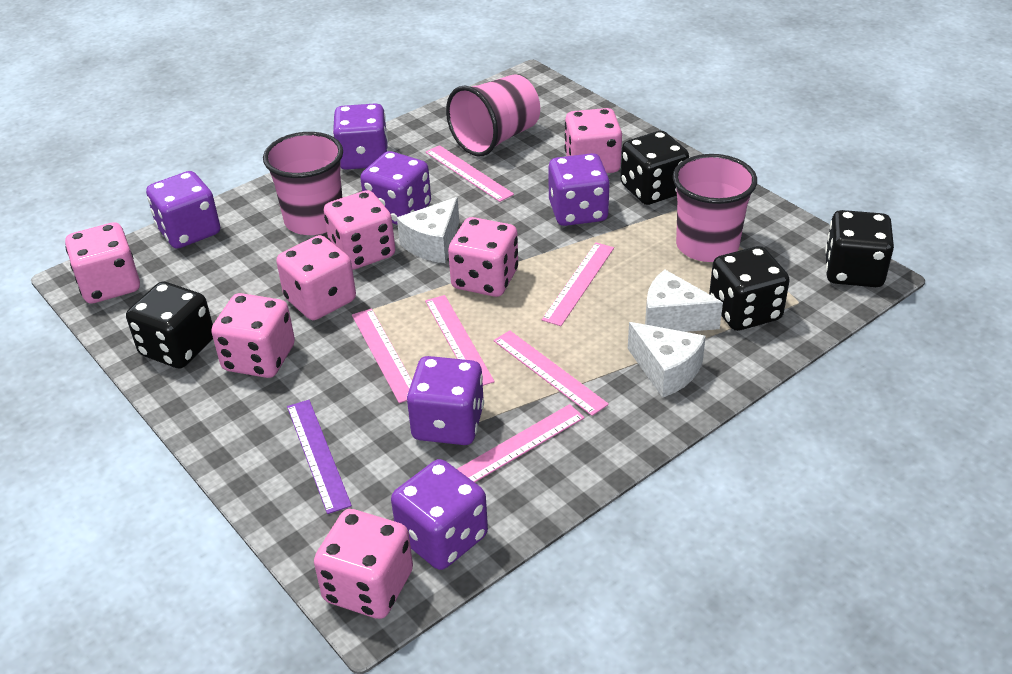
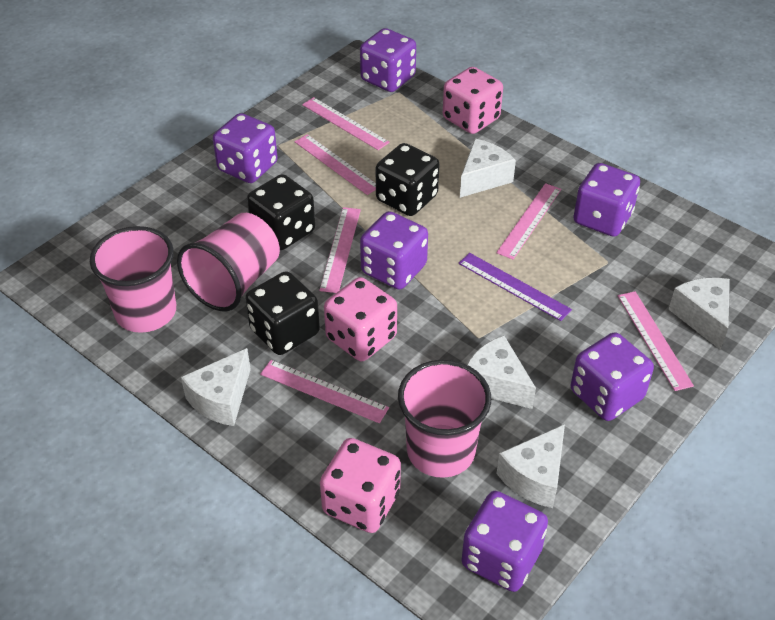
black dice: [126,282,213,369] [620,131,689,205] [709,246,790,331] [825,210,894,287] = 4 -> [245,271,320,355] [247,174,315,250] [376,143,440,216] = 3
pink dice: [65,222,140,304] [211,293,295,378] [276,235,356,320] [314,509,413,619] [324,190,395,270] [448,217,518,297] [565,108,622,173] = 7 -> [320,438,401,533] [324,277,397,361] [443,67,503,134] = 3
white cheese: [397,197,459,263] [628,322,706,398] [645,270,723,332] = 3 -> [181,348,251,426] [460,139,516,198] [467,336,536,409] [496,424,565,508] [668,278,730,350] = 5

